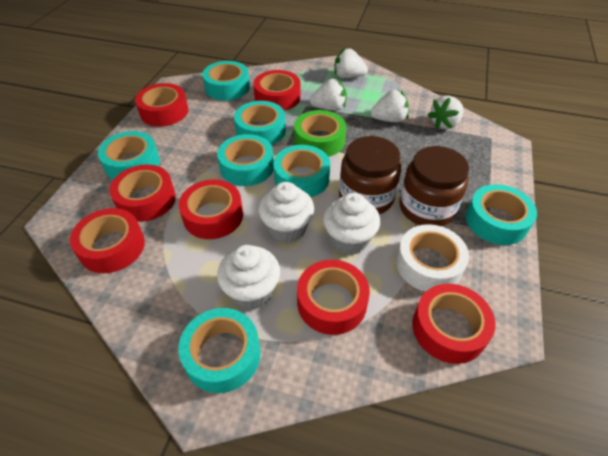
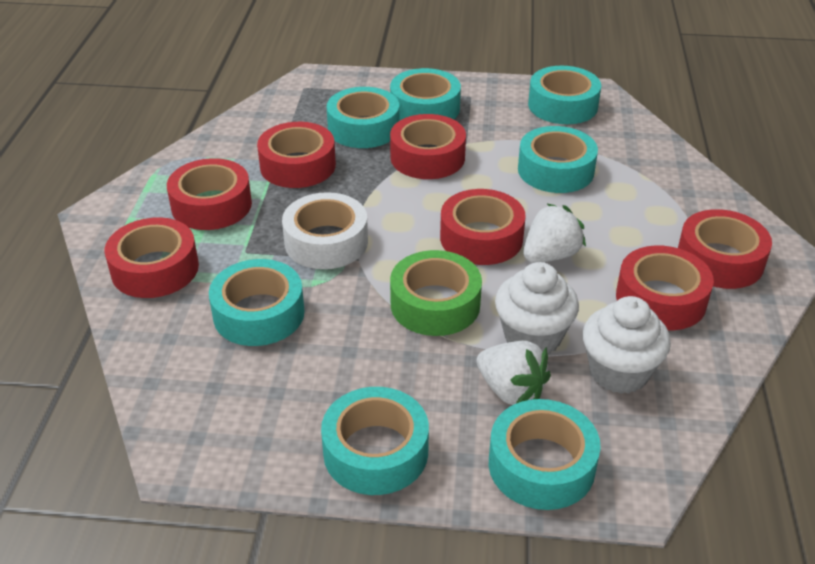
brown jar: [339,136,401,214] [399,146,469,226] = 2 -> none = 0
white cupcake: [217,245,280,310] [258,182,314,243] [323,193,380,255] = 3 -> [495,262,579,354] [583,296,671,394] = 2
white strawberry: [310,79,346,111] [334,48,368,78] [371,89,409,123] [428,96,463,129] = 4 -> [476,341,551,405] [524,204,586,263] = 2

